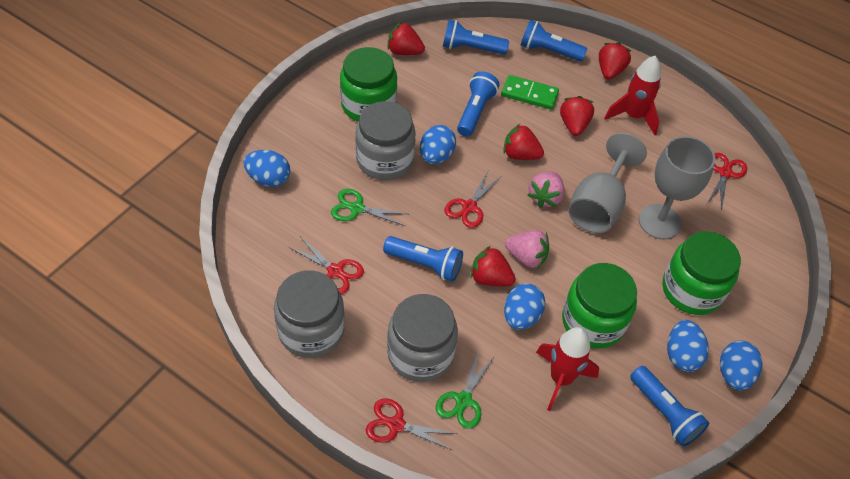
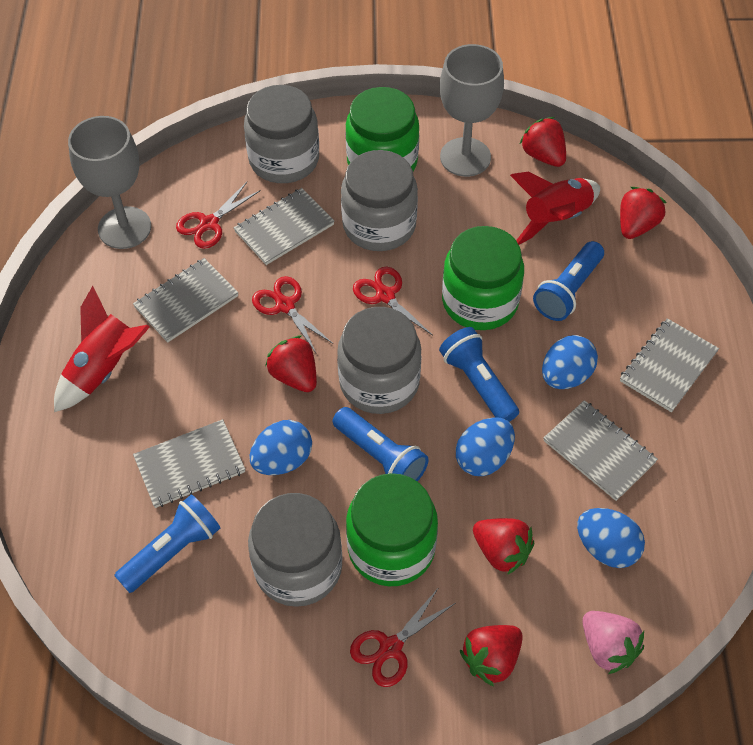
blue egg: [243,150,290,187] [420,125,456,164] [504,284,545,330] [667,320,709,372] [720,341,763,391] = 5 -> [249,420,312,475] [456,418,515,476] [542,335,598,389] [577,508,645,568] = 4
blue flashlight: [383,236,463,282] [443,20,509,55] [457,71,499,137] [521,20,588,61] [630,366,709,447] = 5 -> [114,494,220,593] [333,407,429,482] [439,327,519,422] [533,241,604,321] = 4
green domino: [501,75,559,110] = 1 -> none = 0
green scissors: [331,189,408,226] [436,350,494,428] = 2 -> none = 0
grey jar: [274,270,345,358] [355,101,416,180] [387,294,458,382] = 3 -> [244,85,319,183] [248,493,343,607] [337,307,421,414] [341,150,418,251] = 4
grey notebook: none = 0 -> [133,258,239,343] [133,419,246,508] [233,188,335,265] [544,400,658,501] [620,318,719,412] = 5
pink strawberry: [505,230,549,269] [528,171,565,208] = 2 -> [583,611,644,674] = 1

